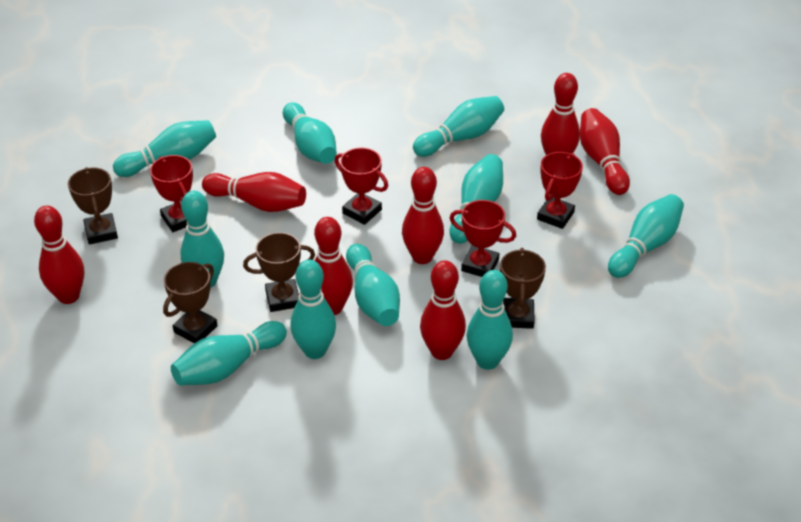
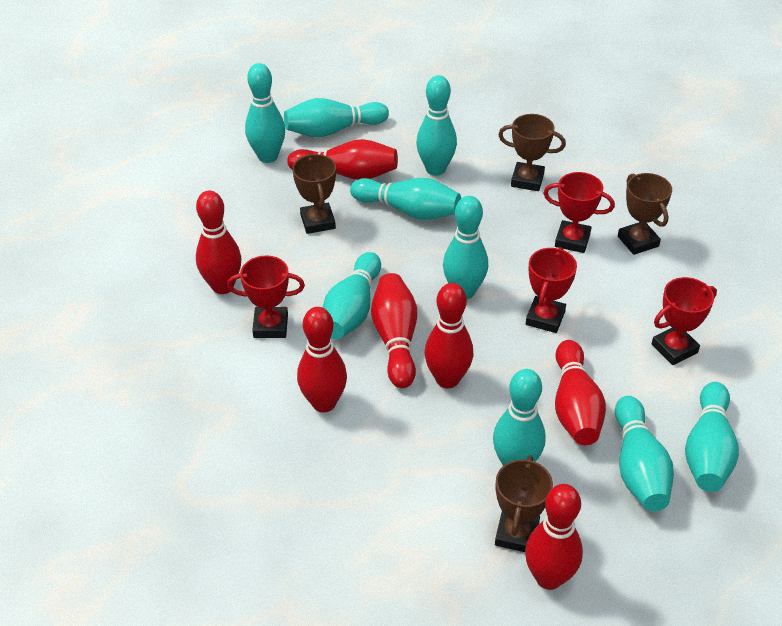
turquoise bowling pin: [113,120,216,177] [171,321,287,386] [181,191,224,288] [283,102,337,164] [290,260,336,359] [346,244,400,326] [413,96,504,157] [450,154,503,244] [467,270,513,370] [608,194,684,278] = 10 -> [245,63,285,163] [284,98,389,137] [323,252,381,339] [350,178,461,220] [416,75,457,176] [443,196,488,299] [493,369,546,466] [615,396,674,511] [685,382,739,492] = 9

